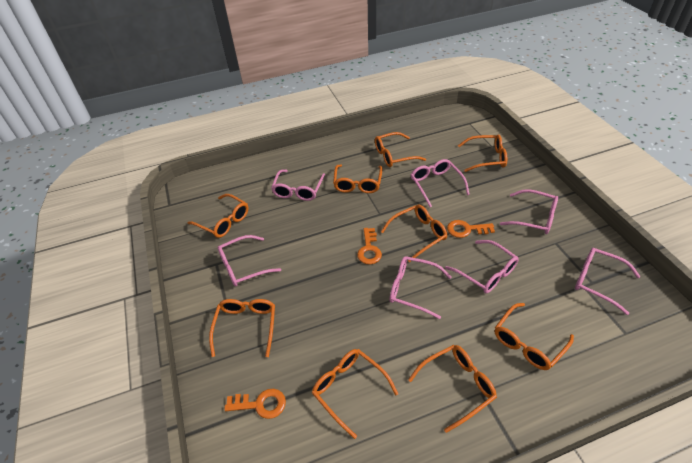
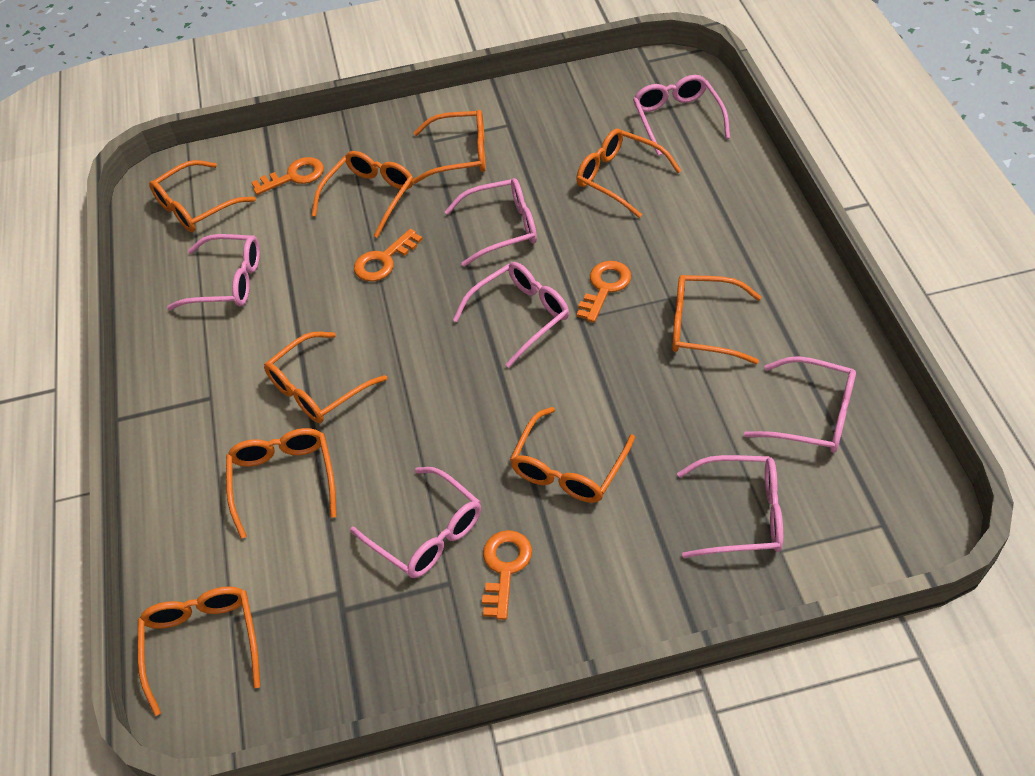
orange key: [224,389,286,419] [357,228,382,264] [447,220,495,238] = 3 -> [251,157,324,195] [354,229,423,281] [482,530,532,620] [577,261,631,322] = 4

